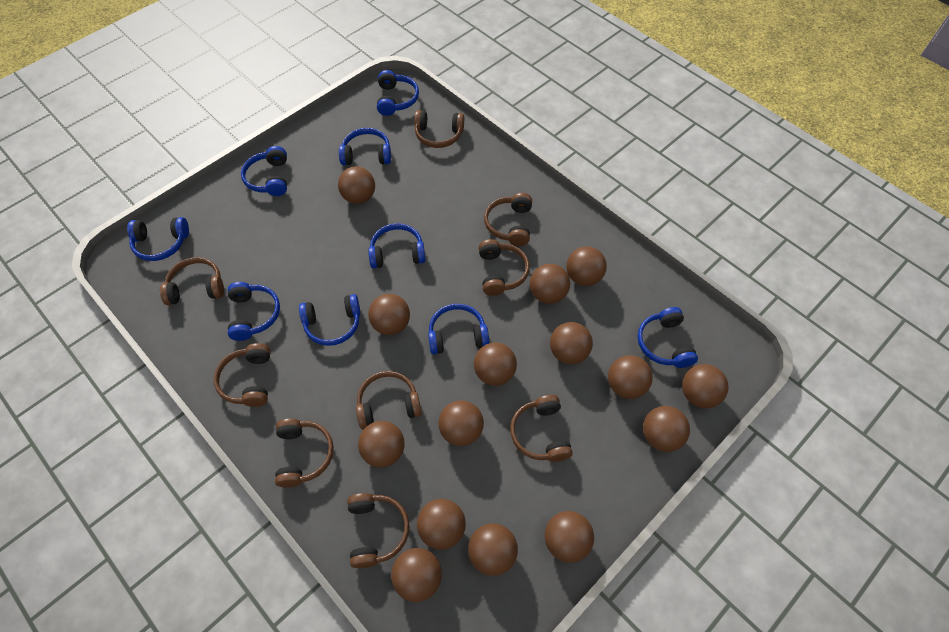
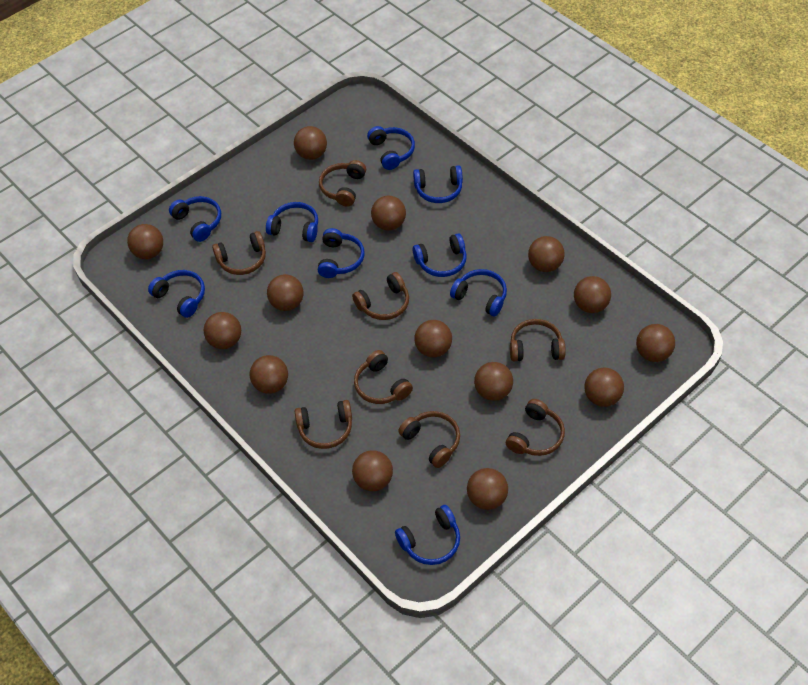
brown ball: [338,166,375,204] [358,421,405,467] [368,294,410,335] [391,548,442,602] [417,499,466,550] [438,400,484,446] [468,523,518,576] [474,343,517,386] [530,264,570,304] [545,511,594,563] [550,322,593,364] [566,246,607,286] [608,355,653,399] [643,406,690,452] [682,364,728,408] = 15 -> [127,224,163,259] [203,312,241,349] [250,355,288,394] [267,274,304,311] [294,126,327,160] [352,450,393,491] [371,196,406,231] [414,320,452,357] [467,468,508,510] [474,362,513,401] [528,236,565,272] [574,276,611,313] [584,368,624,407] [636,324,675,362] = 14
brown headphones: [160,257,224,305] [214,343,271,407] [275,419,334,488] [347,493,409,568] [356,371,422,429] [414,110,464,148] [478,239,530,296] [484,193,532,246] [510,395,573,462] = 9 -> [212,231,266,275] [295,400,352,449] [319,160,366,207] [352,272,409,320] [354,350,413,404] [398,411,460,468] [506,399,565,456] [510,319,566,362] = 8

